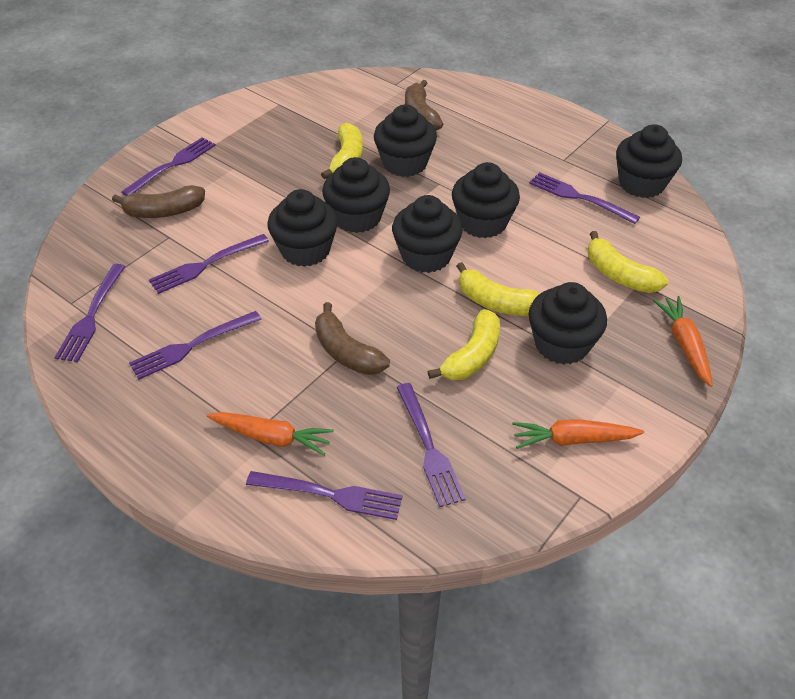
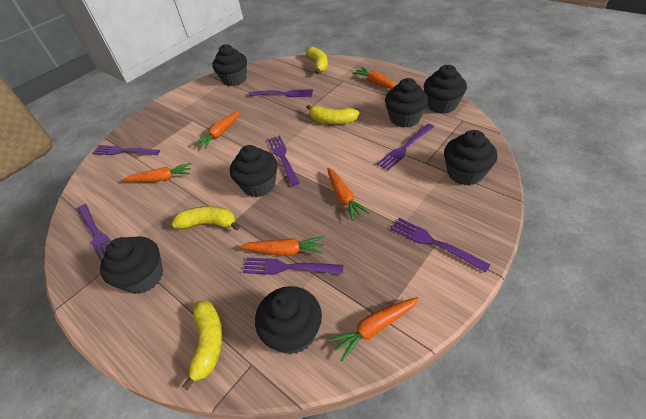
brown banana: [112,185,205,218] [315,302,390,375] [405,80,443,131] = 3 -> none = 0
orange carrot: [207,412,334,456] [512,419,644,449] [653,296,713,387] = 3 -> [122,163,191,182] [194,111,240,149] [240,236,324,256] [327,168,370,221] [328,297,419,361] [352,67,396,89] = 6

